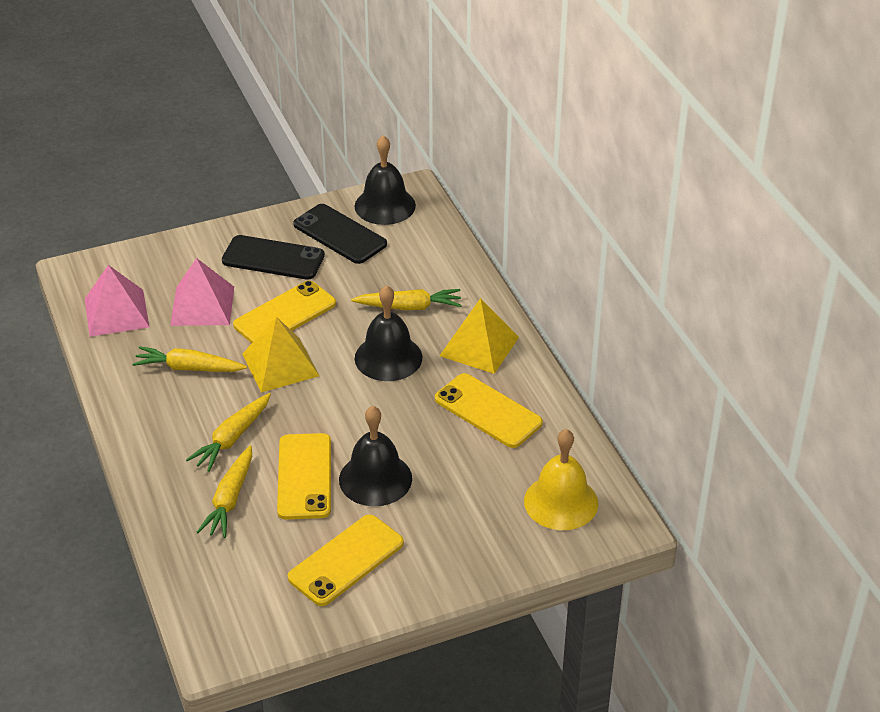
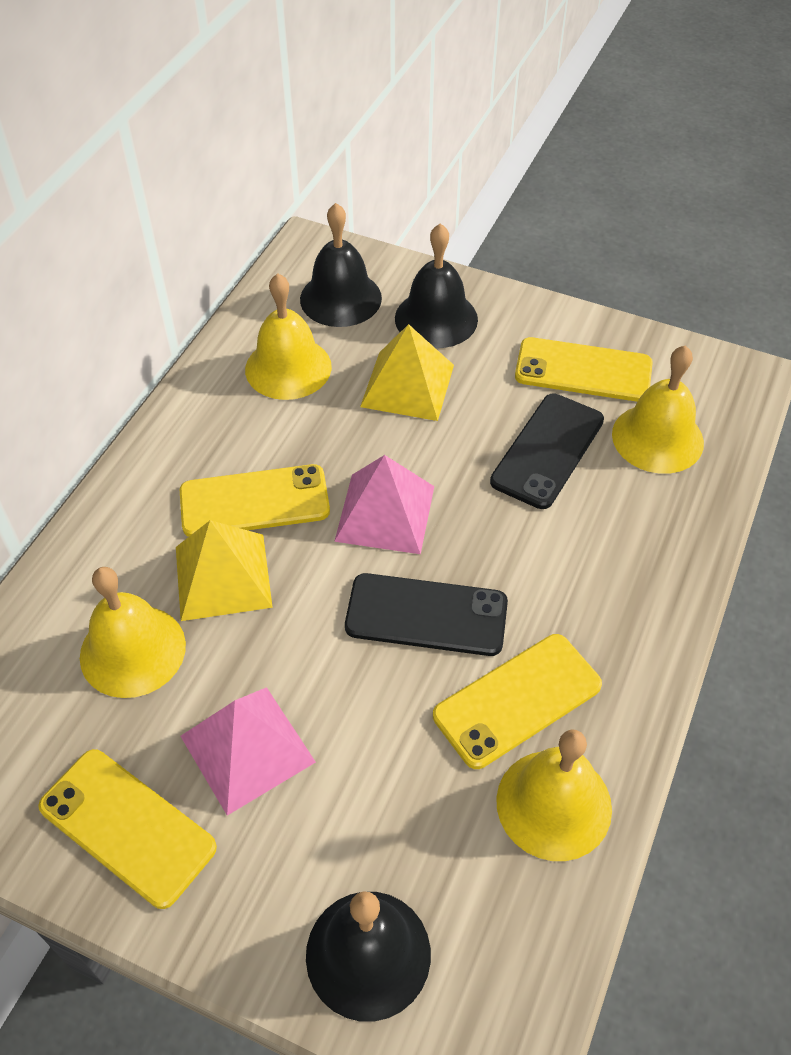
yellow bell: [524,429,598,530] = 1 -> [80,567,186,698] [245,273,332,400] [496,729,612,861] [612,345,704,474] = 4
yellow carrot: [132,346,247,372] [186,393,271,472] [197,445,252,538] [351,289,462,310] = 4 -> none = 0

